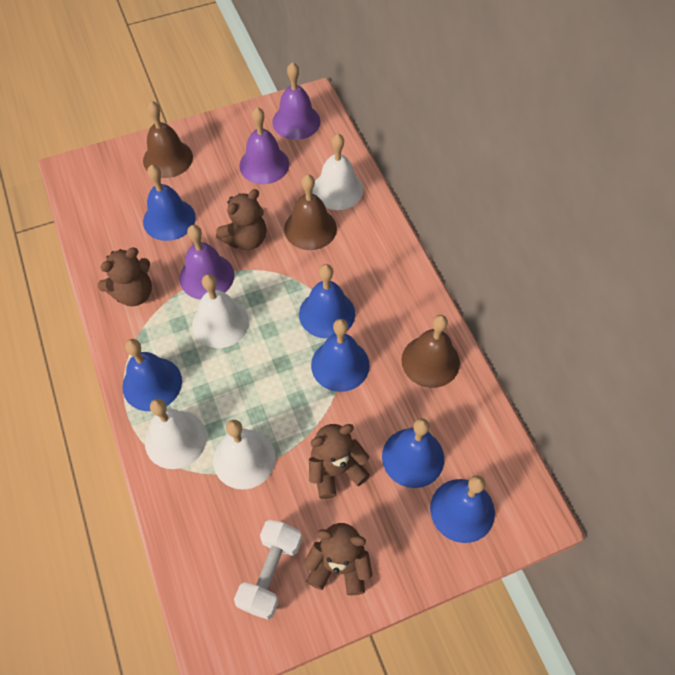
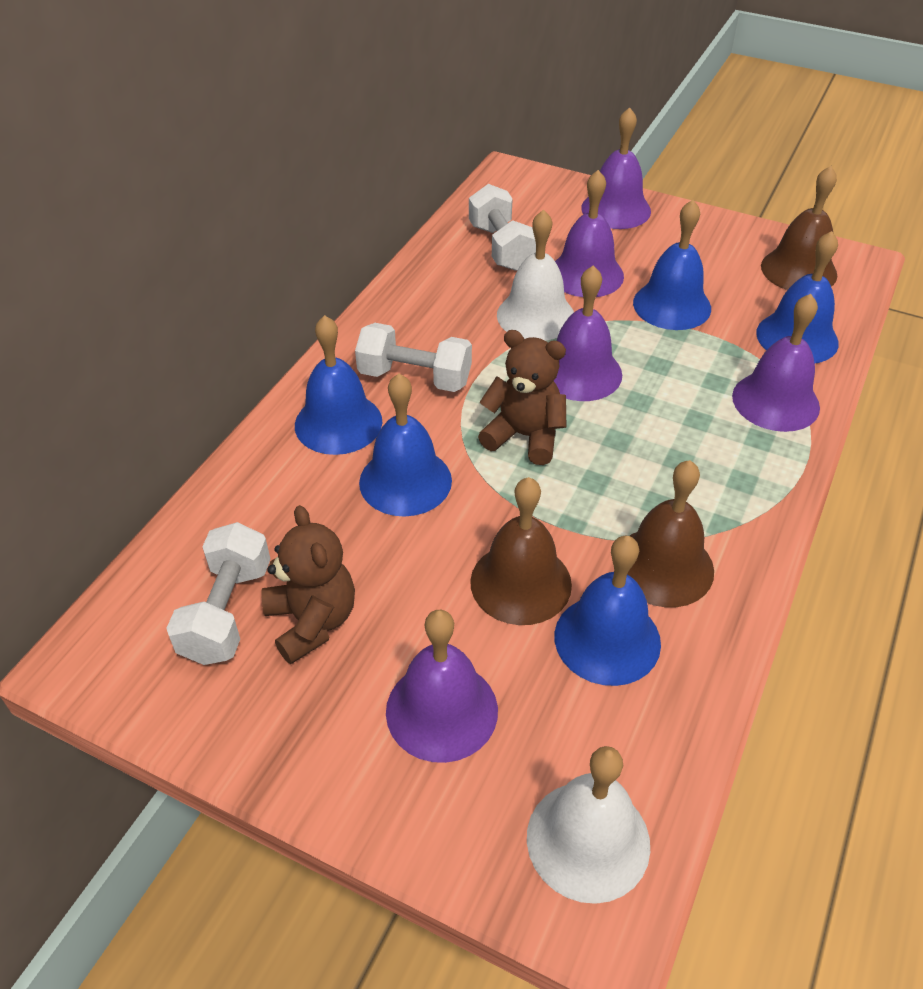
blue bell: [122,339,182,411] [143,165,196,241] [299,264,355,339] [311,319,370,392] [382,418,444,488] [430,475,495,543] = 6 -> [295,315,382,455] [359,374,452,517] [554,535,661,686] [633,200,711,330] [756,231,839,363] = 5
brown teddy bear: [98,247,152,306] [216,189,267,250] [304,523,372,595] [309,424,370,499] = 4 -> [261,505,355,664] [478,330,567,465] = 2
purple bell: [180,225,234,300] [239,107,289,184] [272,62,321,140] = 3 -> [386,610,498,763] [554,265,622,401] [555,170,624,297] [581,107,651,229] [732,294,820,432] = 5
white bell: [145,399,207,469] [192,274,249,348] [213,420,276,490] [312,134,363,210] = 4 -> [497,210,574,341] [527,746,650,904] = 2
white dumbbell: [234,520,302,620] = 1 -> [166,522,270,665] [355,323,472,392] [469,184,536,271] = 3

